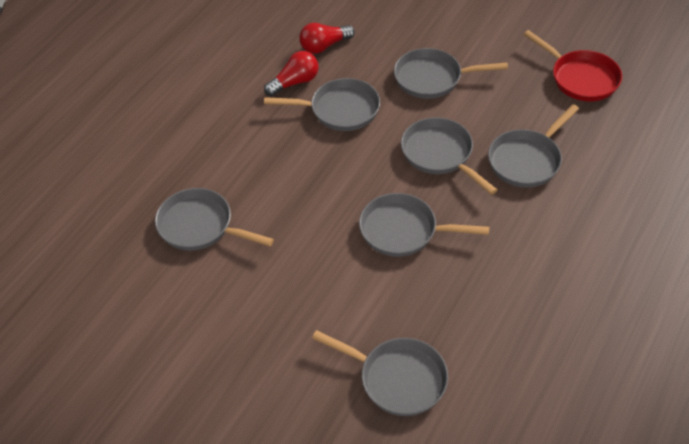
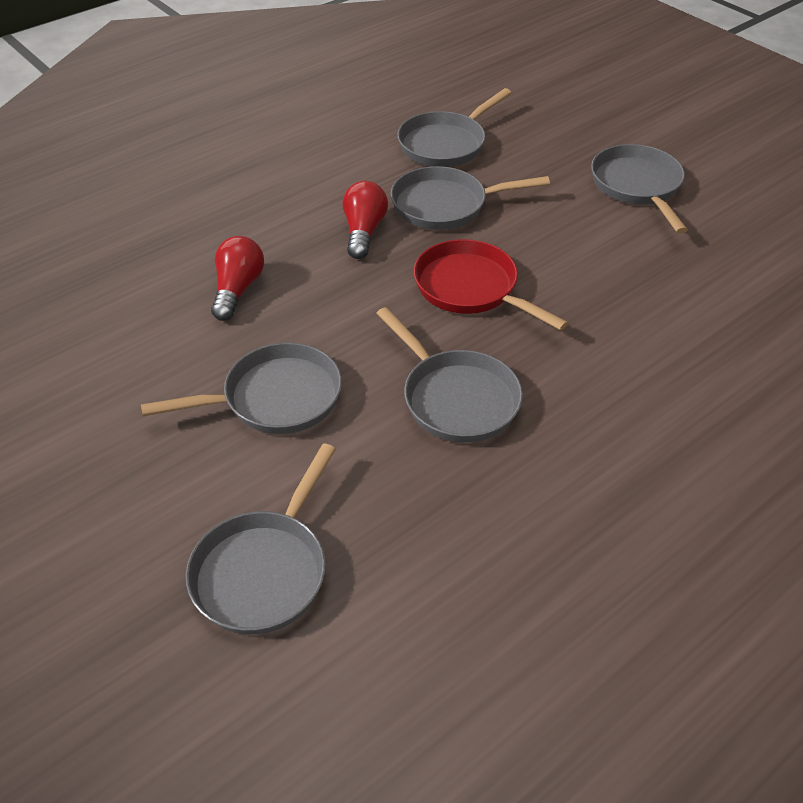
grey pan: [155,188,274,251] [264,78,380,131] [312,330,448,416] [359,193,489,257] [394,48,508,99] [401,117,497,195] [488,104,579,188] = 7 -> [141,343,342,434] [186,443,336,634] [376,307,523,443] [391,166,550,230] [397,88,511,167] [591,144,688,234] = 6

